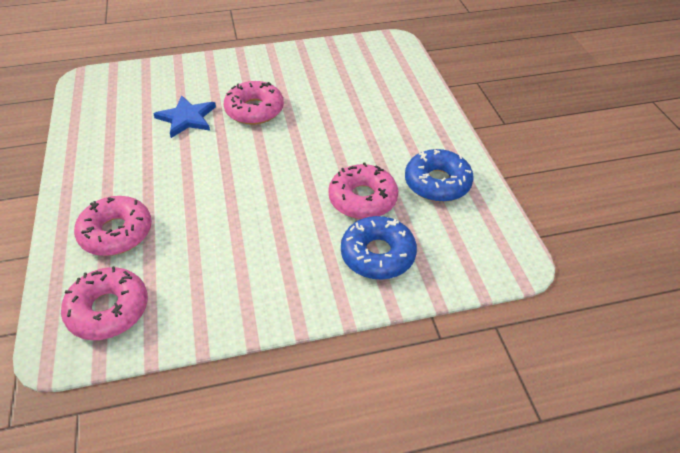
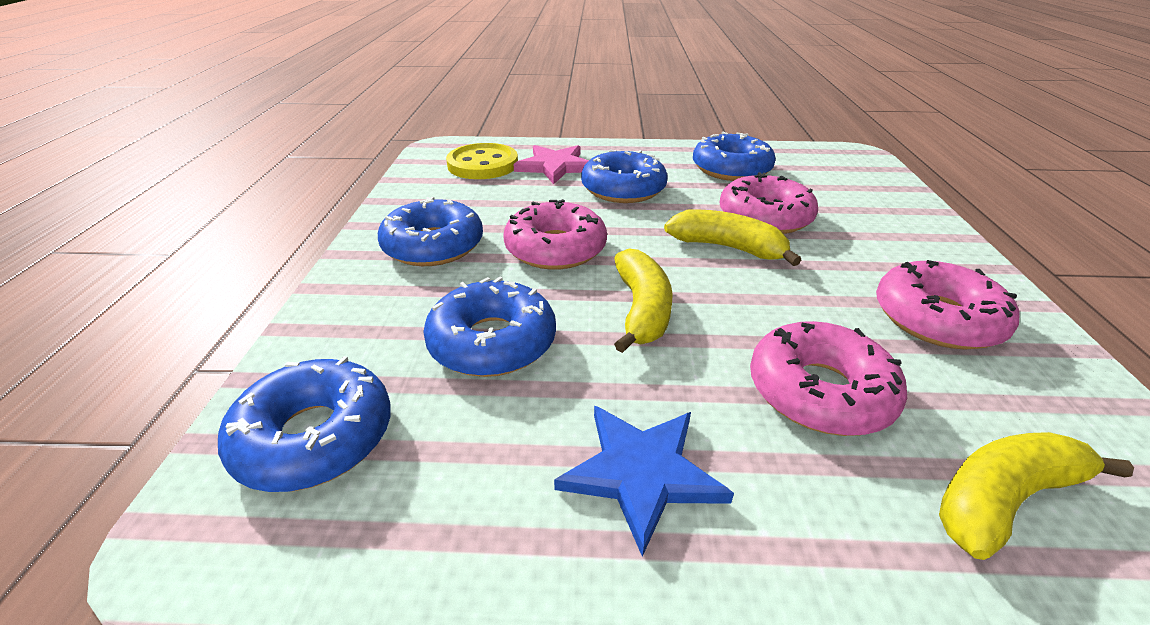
blue donut: [341,216,417,280] [405,149,474,202] = 2 -> [218,356,391,492] [378,197,483,266] [423,276,556,377] [581,150,668,203] [693,132,776,181] = 5
pink star: none = 0 -> [513,145,589,184] = 1
yellow banana: none = 0 -> [614,248,673,353] [664,210,801,266] [939,432,1134,560] = 3
yellow button: none = 0 -> [446,143,518,179] = 1

